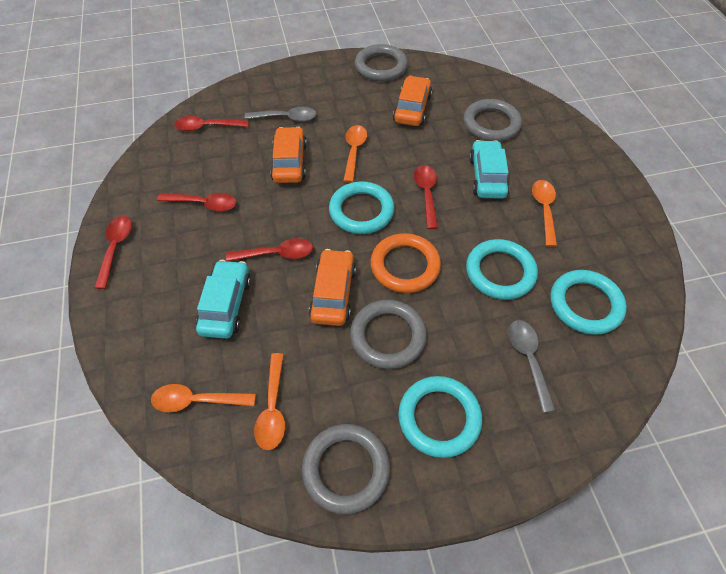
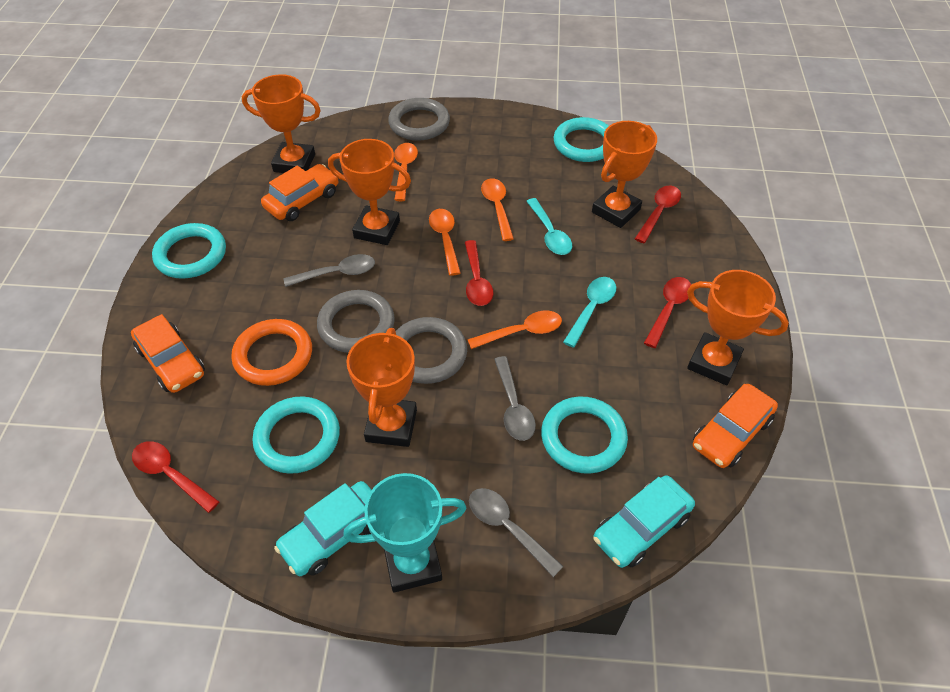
grey ring: [302,424,390,514] [350,300,427,369] [355,44,408,81] [463,99,522,142] = 4 -> [317,290,395,353] [388,98,450,141] [396,317,467,384] = 3
grey spoon: [244,107,316,122] [509,320,556,413] = 2 -> [284,254,375,287] [469,488,563,577] [494,356,536,441] = 3
orange trophy: none = 0 -> [242,74,321,173] [328,139,411,245] [346,328,417,447] [592,121,657,228] [687,270,789,385] = 5
red spoon: [95,216,132,289] [157,193,236,211] [174,116,249,131] [226,238,313,261] [414,165,438,229] = 5 -> [132,441,220,513] [465,240,493,306] [635,186,681,243] [644,277,691,348] = 4
turquoise spoon: none = 0 -> [526,198,572,255] [563,277,616,348] = 2
turquoise trophy: none = 0 -> [343,473,467,593] = 1

